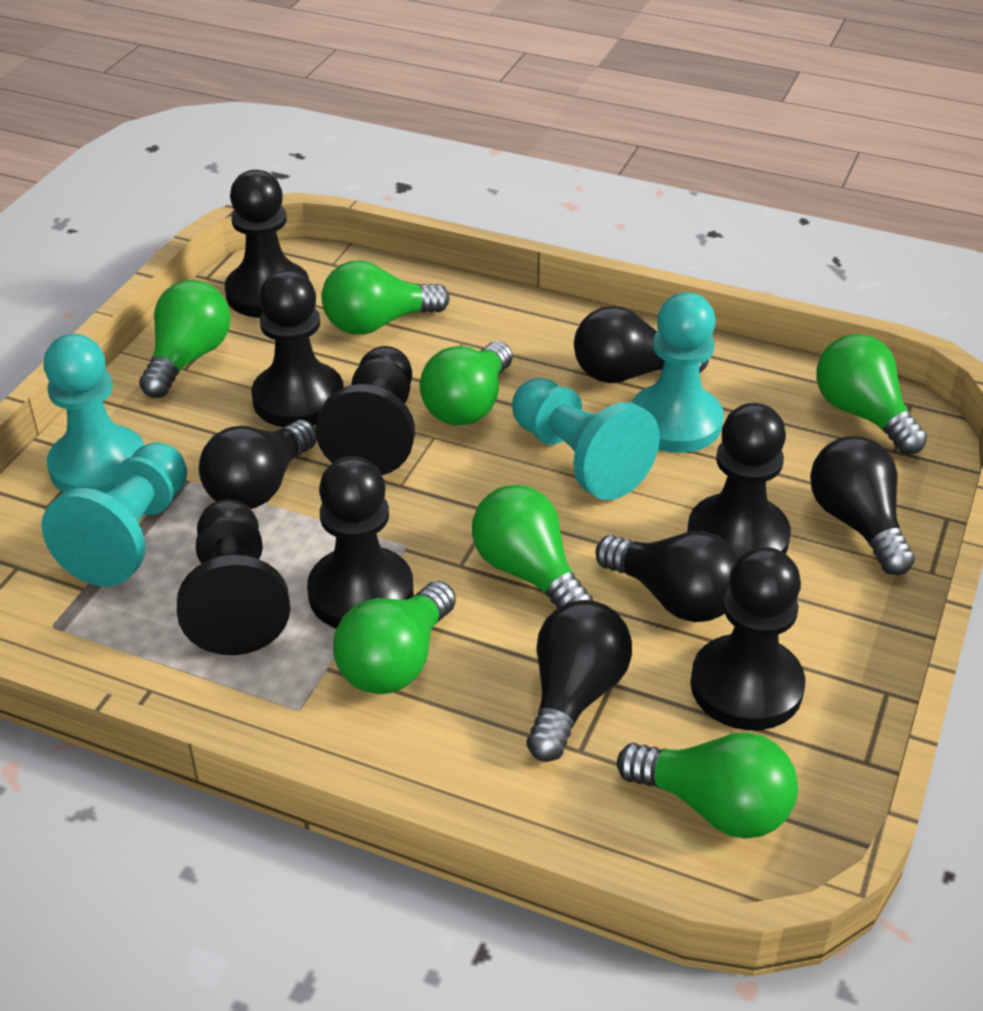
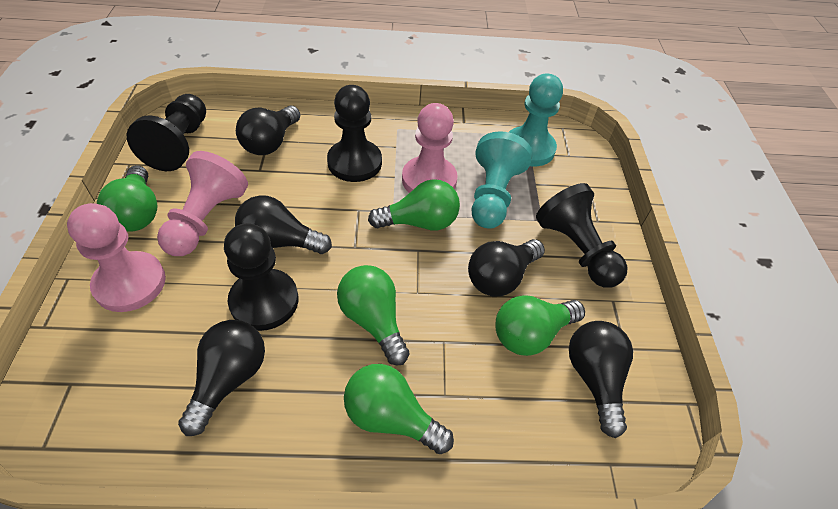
black pawn: [177,499,290,655] [225,170,309,318] [251,270,344,427] [307,456,414,629] [316,346,415,475] [687,403,791,557] [690,547,805,730] = 7 -> [126,94,206,171] [224,223,298,331] [327,85,382,182] [536,183,628,288] = 4
green light bulb: [139,280,231,398] [321,261,449,335] [333,581,456,694] [420,341,513,425] [472,485,593,608] [617,733,798,839] [817,334,927,454] = 7 -> [97,165,158,232] [337,265,409,365] [344,364,454,454] [368,179,460,230] [495,295,585,356] = 5
pink pawn: none = 0 -> [67,203,166,312] [157,151,248,256] [402,103,458,193] = 3
turquoise pawn: [42,442,187,587] [44,334,144,493] [512,378,660,500] [631,292,723,453] = 4 -> [472,131,533,229] [509,74,563,166] = 2

